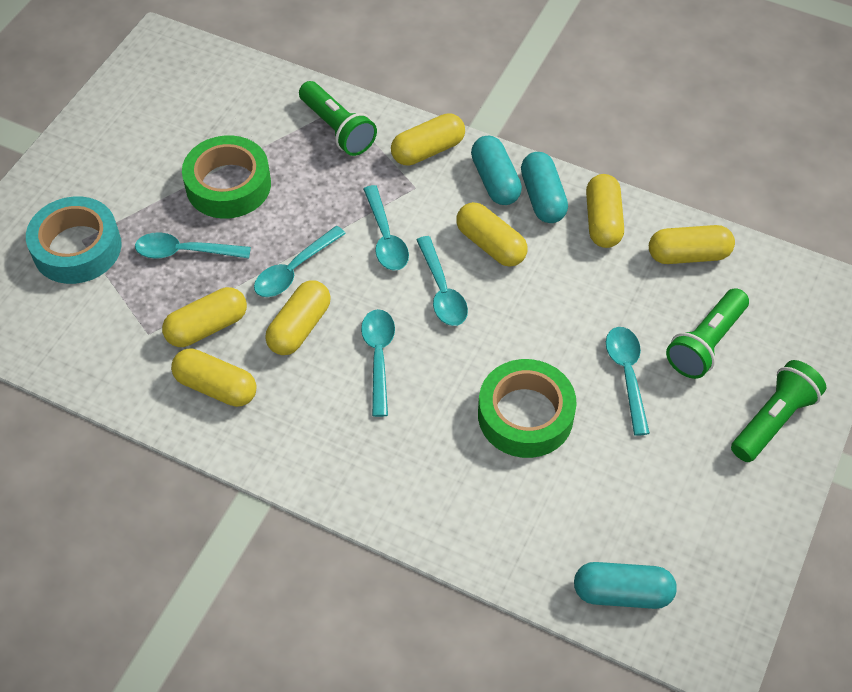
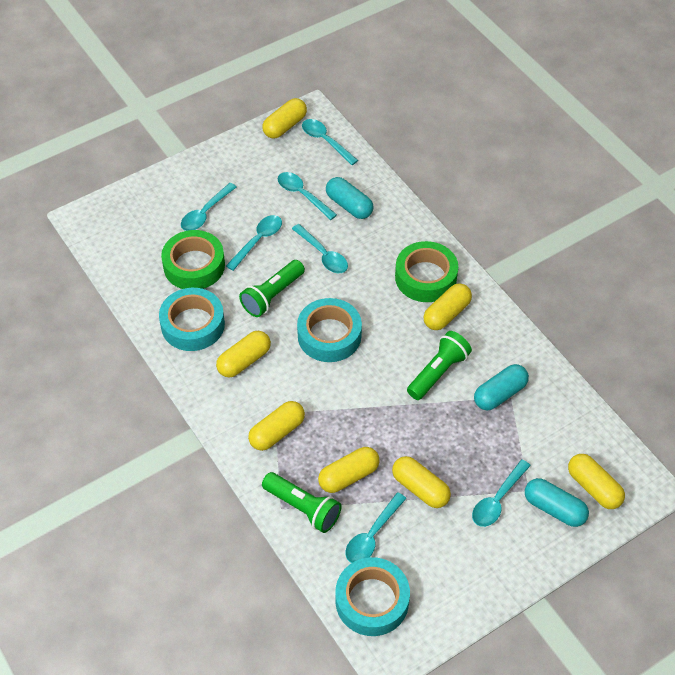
turquoise spoon: [135,232,251,259] [254,226,346,297] [361,309,395,417] [363,185,409,270] [417,236,468,326] [606,327,650,436] = 6 -> [181,183,236,231] [226,215,282,271] [278,172,337,220] [292,224,348,273] [302,119,358,165] [346,492,407,563] [472,459,531,527] = 7
turquoise tape: [26,197,122,284] = 1 -> [159,288,225,351] [297,298,362,362] [335,557,410,636] = 3

